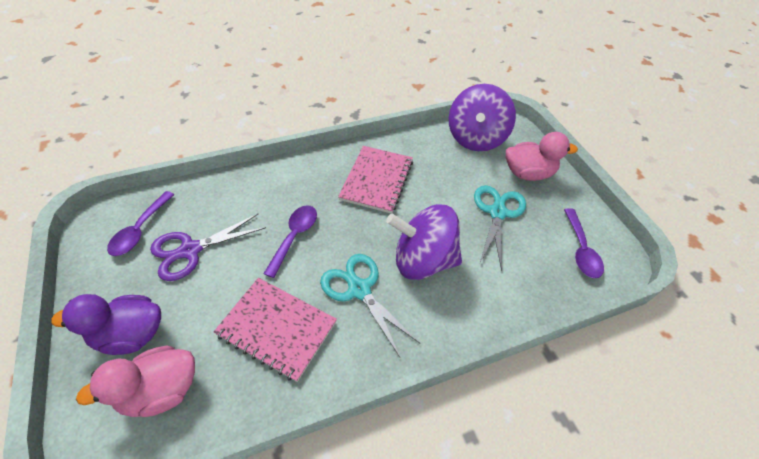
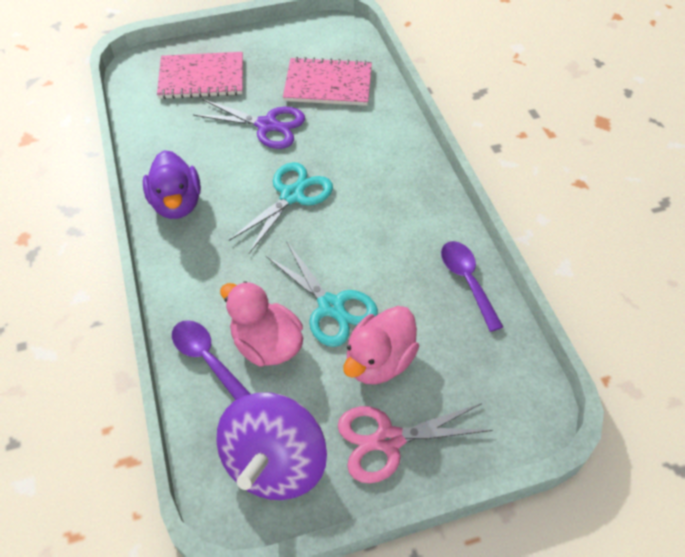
pink scissors: none = 0 -> [338,403,493,483] = 1
purple spinning top: [386,204,462,280] [449,84,516,151] = 2 -> [217,392,327,500] = 1
purple spoon: [107,191,175,256] [263,205,317,278] [564,208,604,278] = 3 -> [172,320,250,400] [441,241,503,332] = 2

